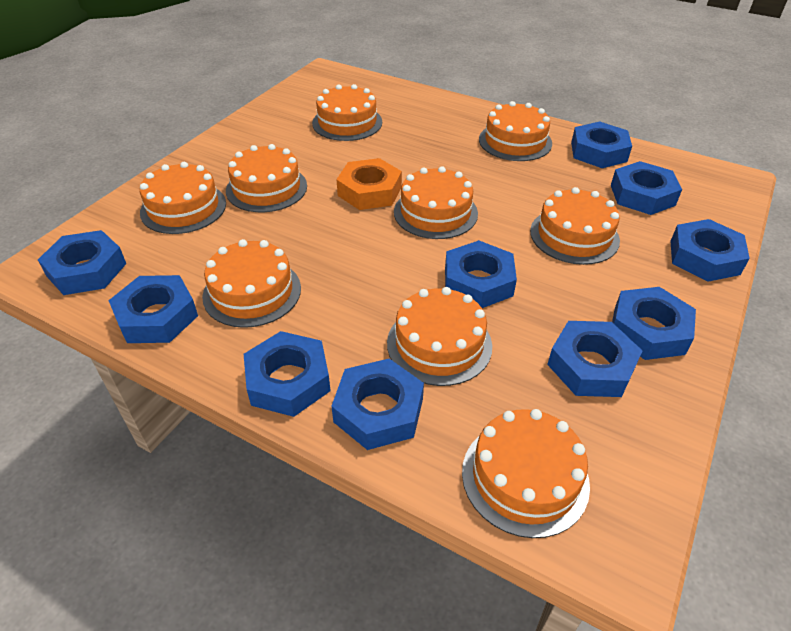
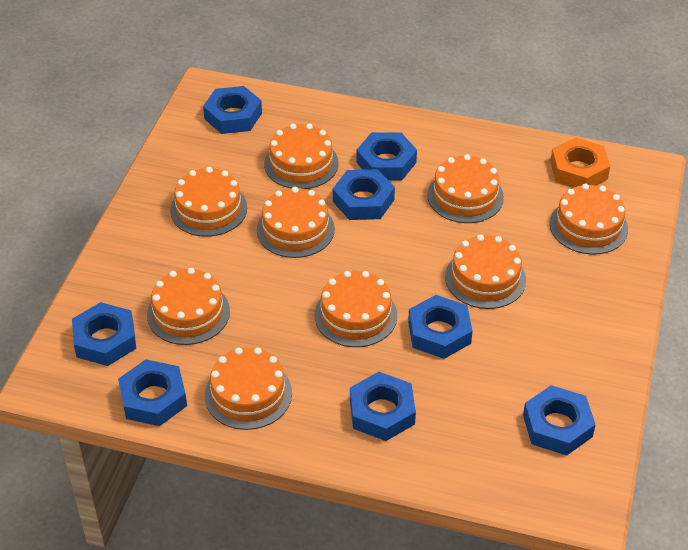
blue nut: [38,230,126,295] [108,275,198,343] [244,331,331,417] [332,359,424,450] [445,240,517,308] [547,321,642,397] [571,121,632,168] [611,161,682,215] [612,287,696,360] [670,219,750,282] = 10 -> [72,302,136,366] [118,359,187,426] [203,86,262,134] [333,169,395,220] [350,372,416,441] [356,132,417,180] [408,295,472,359] [523,385,596,455] = 8

